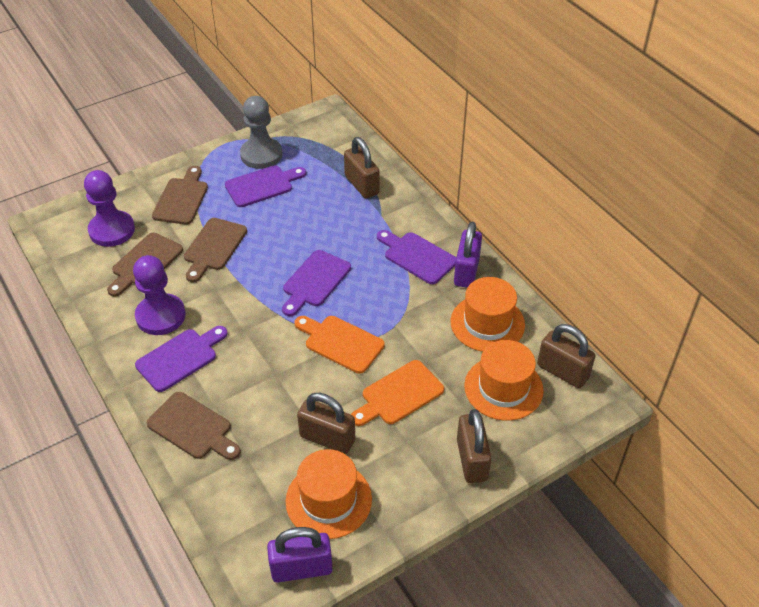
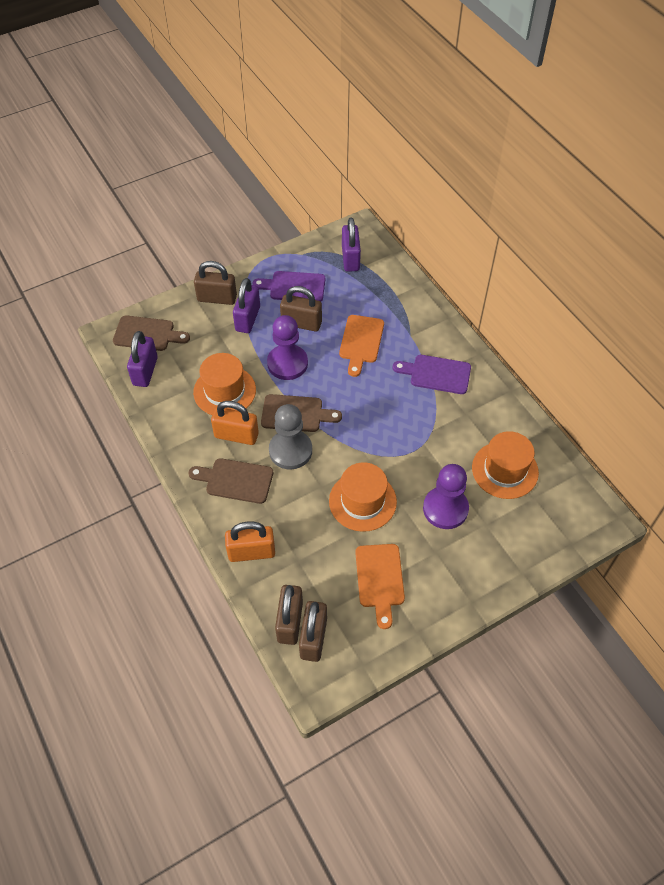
brown cutting board: [107,233,183,296] [146,392,241,460] [152,166,208,225] [184,218,247,282] = 4 -> [113,315,190,351] [188,458,273,504] [261,394,342,432] = 3
orange padlock: none = 0 -> [211,401,259,445] [225,522,275,562] = 2
purple cutting board: [135,326,228,392] [225,165,306,207] [282,250,351,316] [377,230,456,284] = 4 -> [253,271,325,302] [393,355,471,394] = 2
purple padlock: [267,527,333,583] [454,222,482,288] = 2 -> [127,331,158,387] [233,278,260,333] [342,217,361,272] = 3

